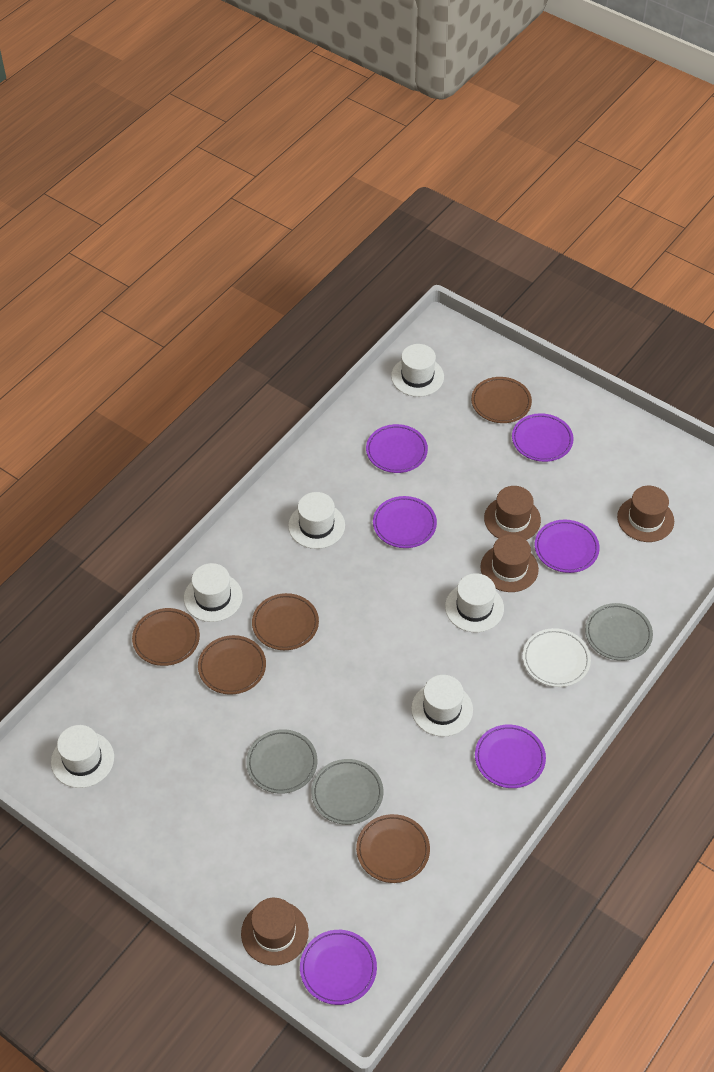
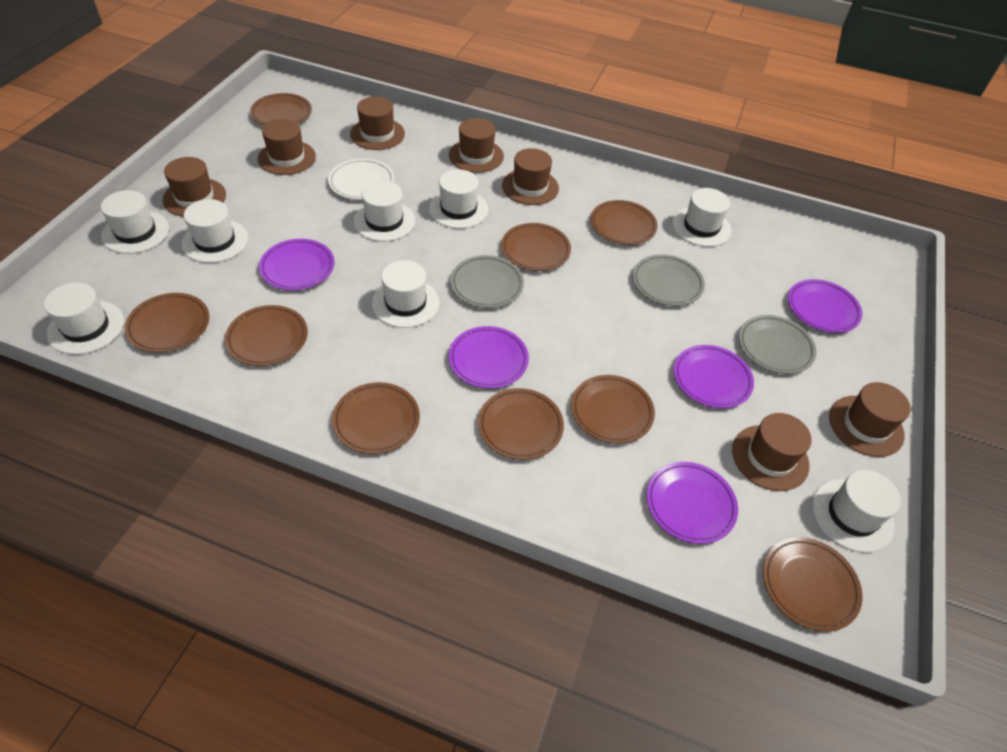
brown hat: [241,898,309,965] [480,534,539,592] [484,486,541,540] [617,486,674,542] = 4 -> [163,157,226,217] [258,119,316,175] [350,97,405,150] [449,118,504,173] [502,148,559,205] [732,413,812,491] [829,382,911,457] = 7
brown plate: [132,608,200,666] [198,635,266,695] [252,593,319,650] [356,814,430,883] [471,377,532,423] = 5 -> [125,293,209,353] [225,305,308,366] [250,93,312,125] [332,382,420,454] [478,388,564,460] [501,223,571,271] [571,375,655,444] [590,200,658,245] [763,537,863,632] = 9
purple plate: [300,930,377,1005] [366,424,428,473] [373,496,437,548] [475,725,546,788] [512,413,574,462] [535,520,600,573] = 6 -> [259,239,334,290] [449,326,529,389] [647,462,738,544] [674,345,754,408] [788,279,862,333] = 5
white hat: [51,725,114,788] [184,563,243,622] [288,492,345,549] [391,344,444,397] [411,675,473,737] [445,573,504,632] = 6 -> [44,282,124,355] [101,190,169,254] [181,199,248,263] [354,181,415,242] [372,260,439,328] [429,169,488,229] [672,188,731,247] [812,470,901,553] = 8

